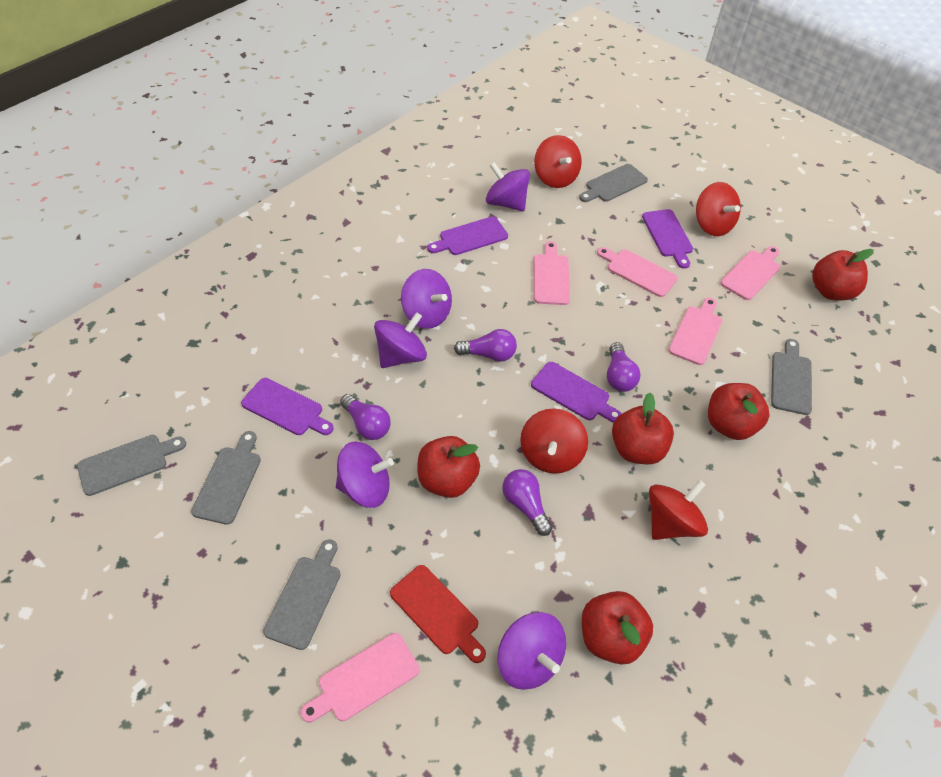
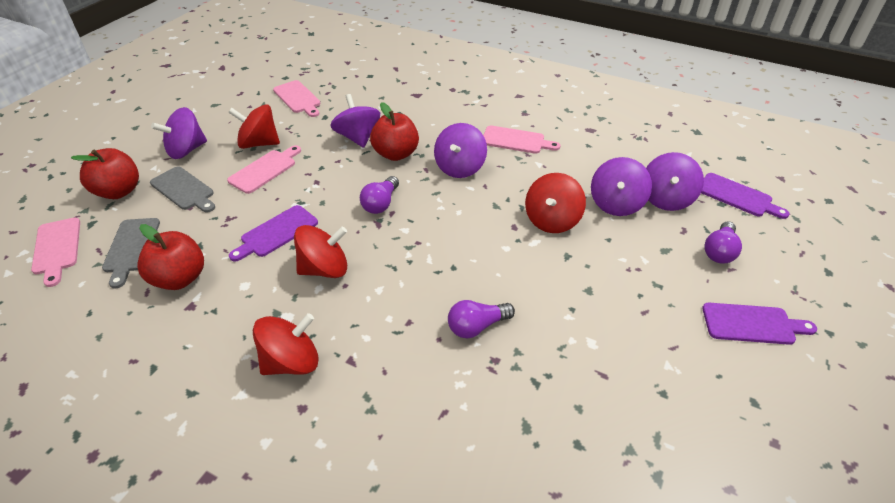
grey cutting board: [77,435,186,496] [191,431,261,525] [263,539,341,650] [579,164,648,202] [771,339,812,415] = 5 -> [102,218,160,289] [150,167,215,212] = 2
pink cutting board: [301,633,420,723] [534,241,570,305] [597,247,678,297] [668,298,722,365] [720,246,780,300] = 5 -> [31,218,80,287] [227,145,301,194] [273,80,321,117] [483,125,560,154] = 4
purple cutting board: [241,378,334,435] [427,216,508,255] [531,362,622,423] [642,209,693,269] = 4 -> [229,205,318,262] [701,173,790,219] [702,303,817,345] = 3
purple light bulb: [340,394,391,440] [454,329,517,362] [502,469,553,536] [607,342,641,392] = 4 -> [360,176,399,214] [448,300,515,338] [704,221,742,264] = 3
red apple: [418,436,480,498] [582,591,653,665] [612,393,674,464] [708,383,770,440] [812,249,874,301] = 5 -> [71,148,139,199] [137,224,204,290] [370,102,419,161] = 3
red cutting board: [390,565,486,663] = 1 -> none = 0

